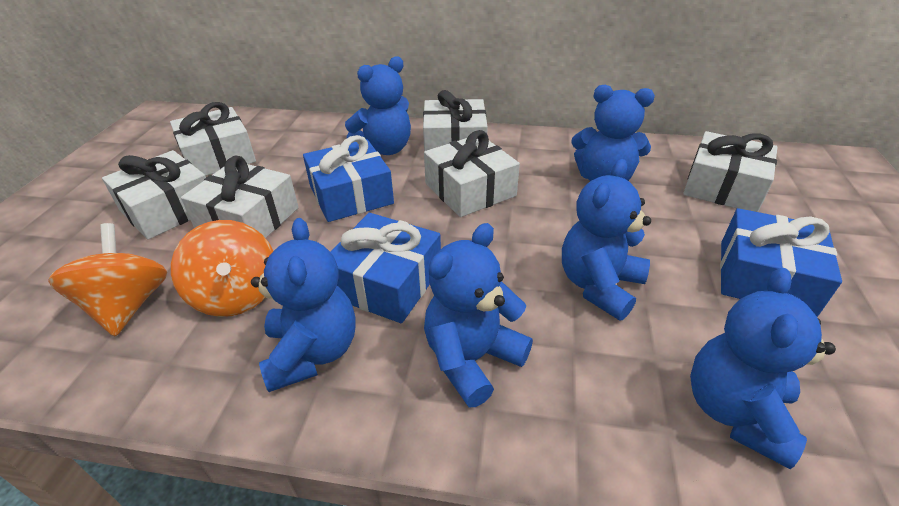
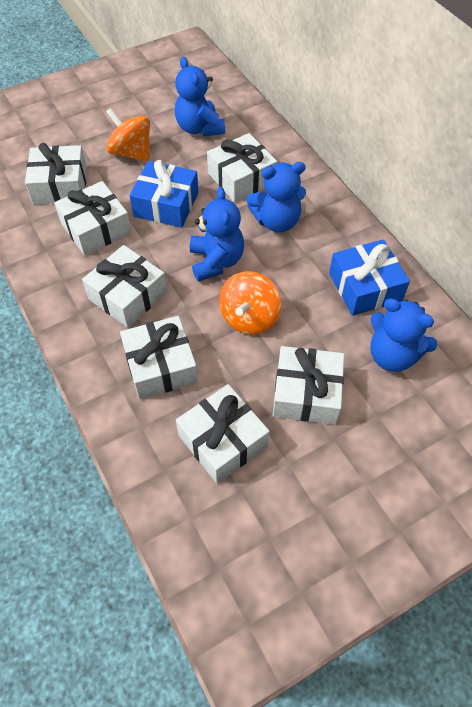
blue gift: [303,135,394,222] [331,213,441,323] [720,208,842,317] = 3 -> [130,160,199,228] [329,239,410,316] = 2
blue teddy bear: [251,218,356,392] [345,56,411,155] [424,223,533,407] [562,159,651,320] [571,85,655,181] [690,268,836,469] = 6 -> [175,57,225,137] [190,187,244,282] [247,162,306,232] [370,298,438,372] = 4
white gift: [102,150,206,240] [170,102,256,176] [181,156,299,238] [423,90,488,151] [424,130,520,217] [683,131,777,212] = 6 -> [25,143,87,204] [54,181,132,256] [82,245,167,328] [120,316,198,399] [176,384,270,484] [207,133,277,202] [273,346,344,424] = 7

